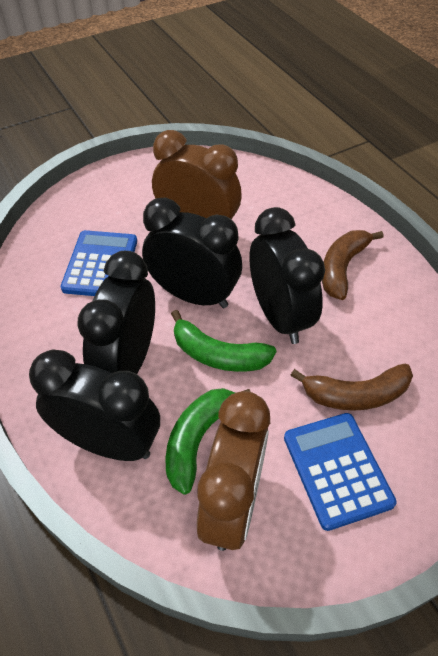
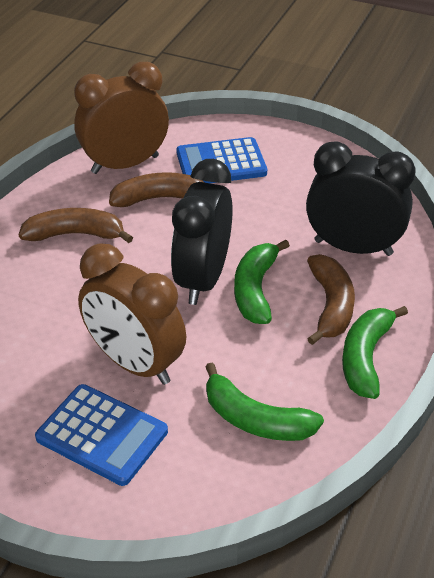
black clock: [29,349,160,461] [77,251,155,374] [142,197,242,308] [250,207,325,344] = 4 -> [171,159,233,305] [306,141,416,256] = 2
brown banana: [290,364,413,411] [322,230,384,300] = 2 -> [19,208,133,243] [109,172,205,207] [307,254,355,345] = 3
green banana: [165,388,251,495] [171,310,276,372] = 2 -> [205,362,324,441] [234,240,290,324] [342,306,408,399] = 3

